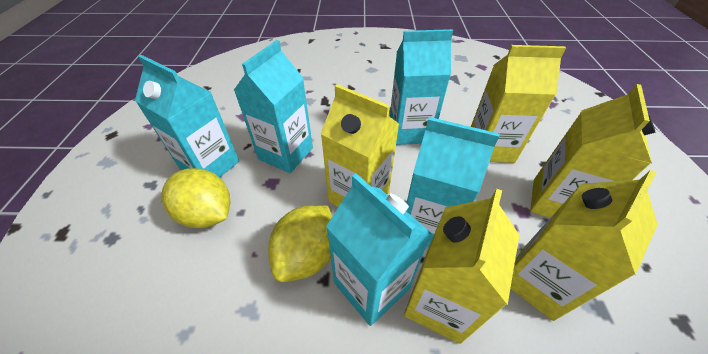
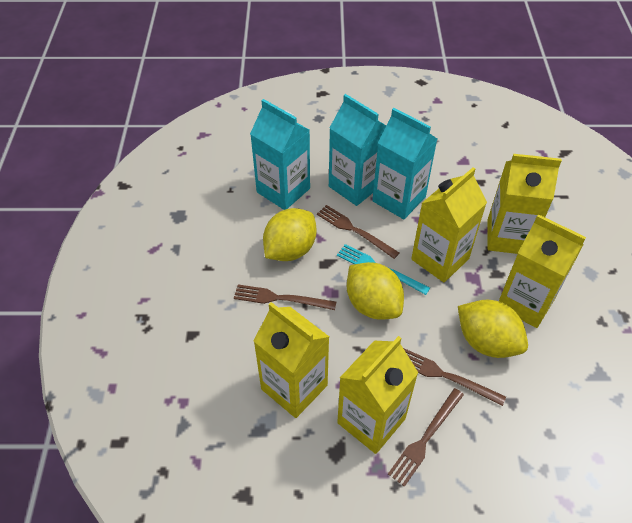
brown fork: none = 0 -> [234,285,336,310] [317,205,399,259] [388,388,464,487] [403,348,506,406] = 4
turquoise carton: [135,55,239,178] [234,40,313,173] [326,174,432,326] [390,29,453,145] [406,117,500,247] = 5 -> [250,99,310,210] [329,94,386,206] [372,108,437,219] = 3
turquoise fork: none = 0 -> [337,244,430,295] = 1
yellow lemon: [161,168,231,228] [268,205,332,282] = 2 -> [263,208,316,261] [347,262,404,320] [458,300,528,358] = 3

